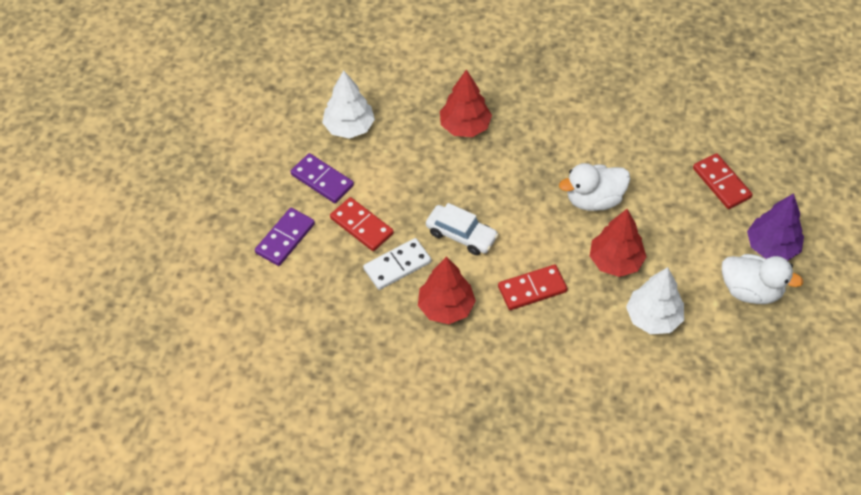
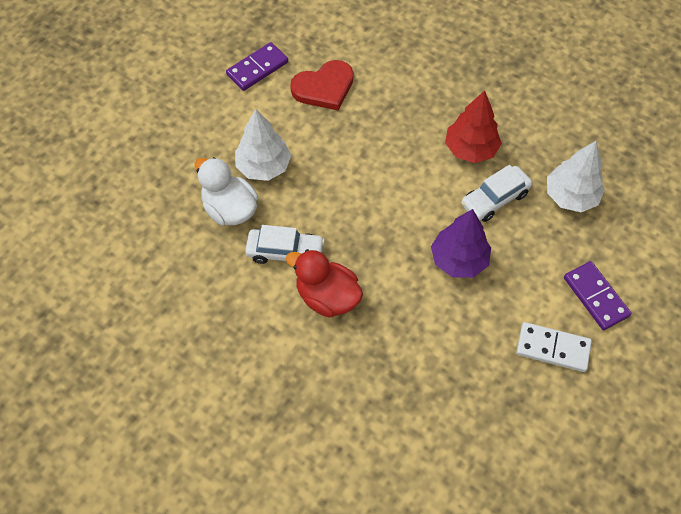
red domino: [330,197,394,251] [498,265,568,310] [693,153,753,209] = 3 -> none = 0
red duck: none = 0 -> [286,249,363,318] = 1
red heart: none = 0 -> [290,60,354,110] = 1
red tree: [418,256,476,324] [440,69,492,137] [590,209,646,277] = 3 -> [445,90,502,163] = 1
white car: [426,203,499,255] = 1 -> [245,225,325,264] [461,165,532,222] = 2
white duck: [559,163,630,211] [722,254,803,304] = 2 -> [195,157,258,226] = 1

